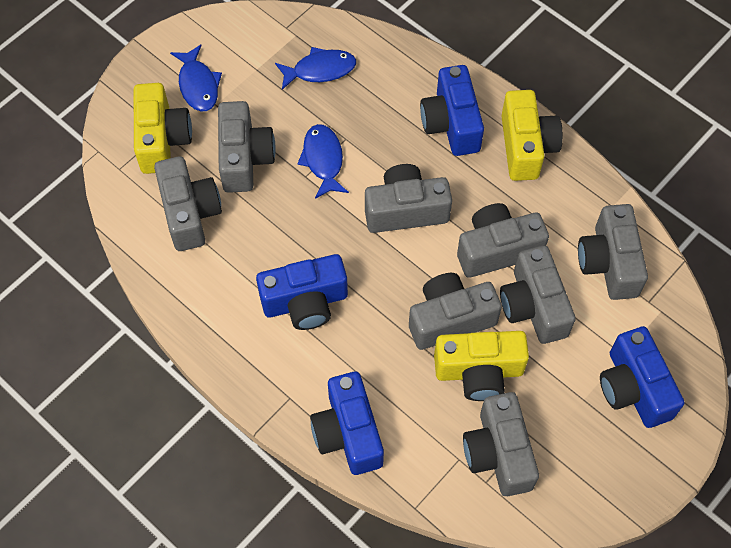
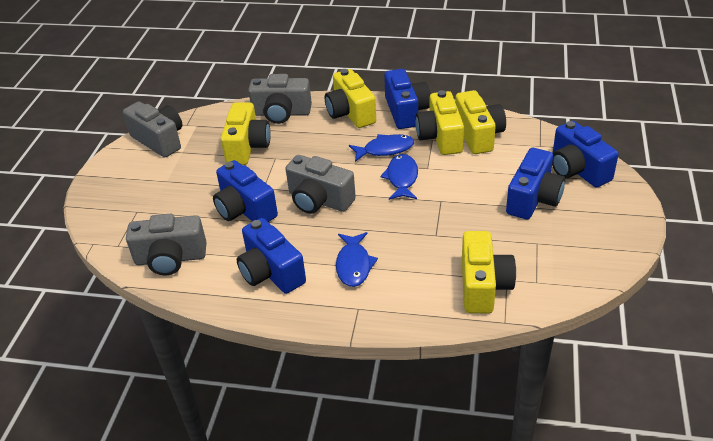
blue camera: [256,254,348,330] [310,371,384,475] [420,65,484,156] [600,326,684,428] = 4 -> [213,160,278,222] [237,218,306,294] [384,69,430,129] [506,148,565,219] [552,121,619,187] = 5
grey camera: [154,156,222,251] [218,101,276,193] [365,164,452,233] [409,273,502,350] [457,203,549,278] [463,392,539,496] [500,245,576,344] [578,204,648,300] = 8 -> [123,102,182,157] [126,214,207,275] [248,74,312,124] [285,155,356,214] = 4
yellow camera: [133,83,192,174] [434,331,529,401] [501,90,563,181] = 3 -> [221,102,271,165] [325,69,376,128] [415,90,464,155] [455,90,506,154] [462,231,516,313] = 5

